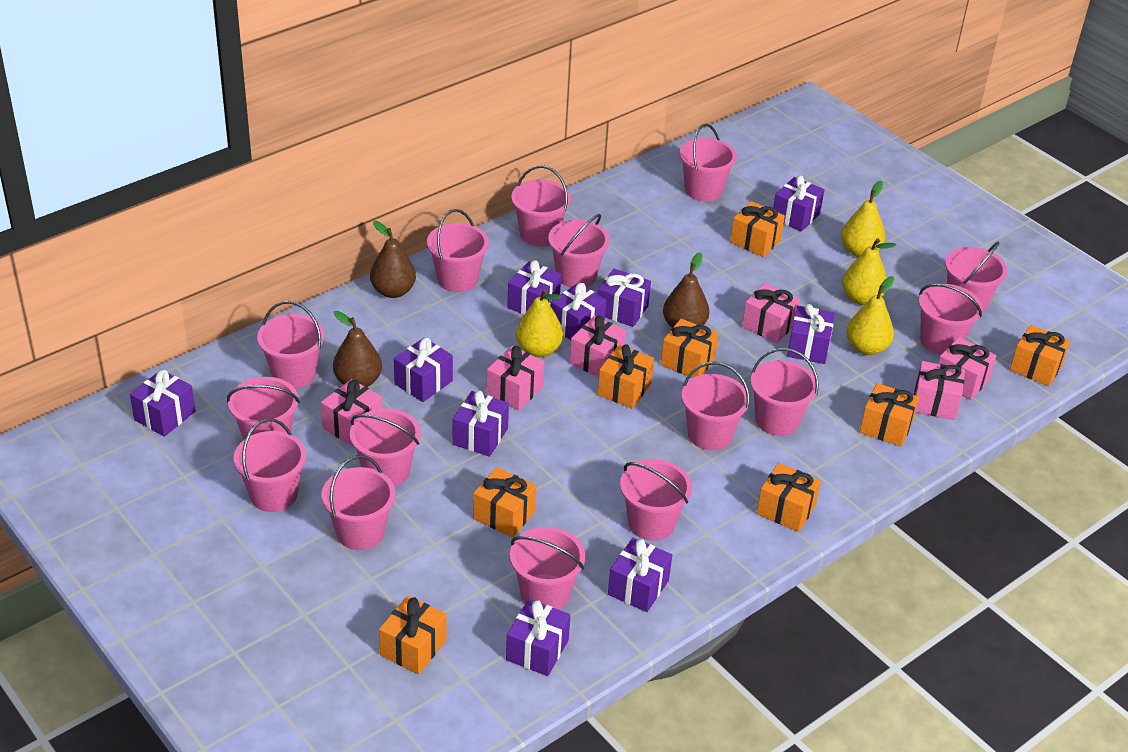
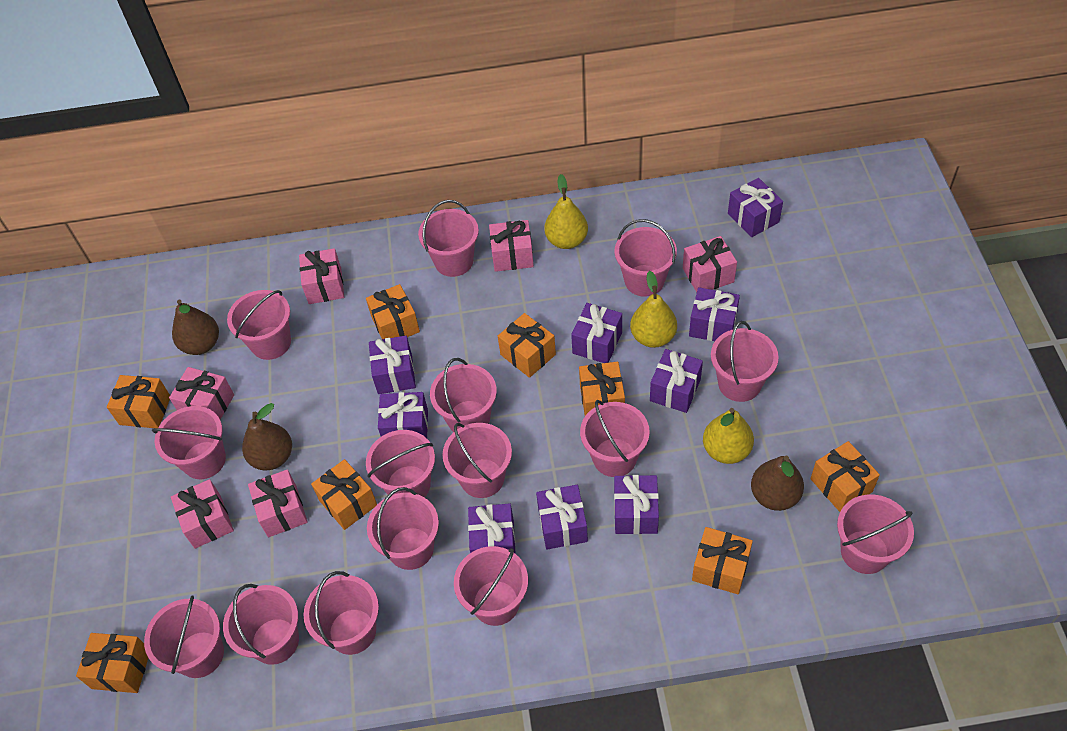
purple gift: [130,370,195,437] [394,338,453,402] [453,390,509,457] [506,599,571,676] [507,260,561,315] [550,283,607,340] [598,269,651,327] [608,538,672,612] [773,175,824,232] [787,304,835,364] = 10 -> [369,336,416,394] [378,392,428,438] [468,503,516,554] [536,485,588,549] [571,303,622,363] [614,475,659,534] [650,349,703,413] [689,287,740,341] [728,178,783,237] = 9
yellow pear: [516,289,563,357] [841,181,885,257] [842,238,896,305] [846,276,894,355] = 4 -> [544,174,588,249] [630,271,677,348] [703,408,754,464] = 3

